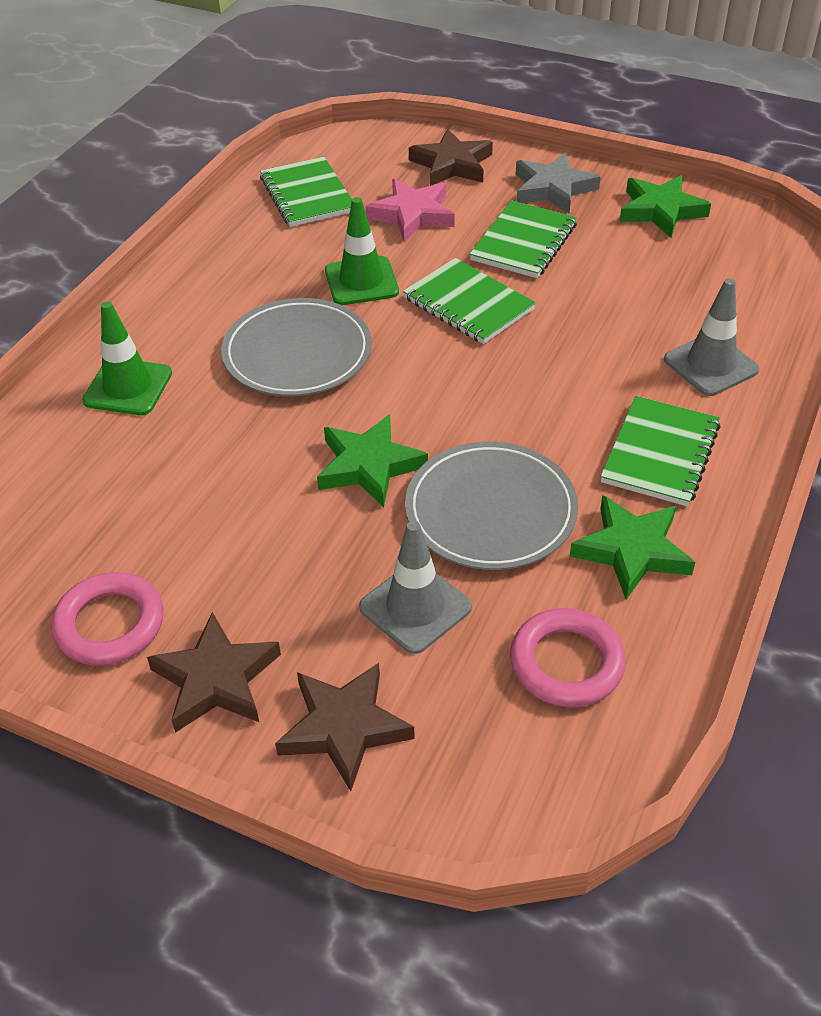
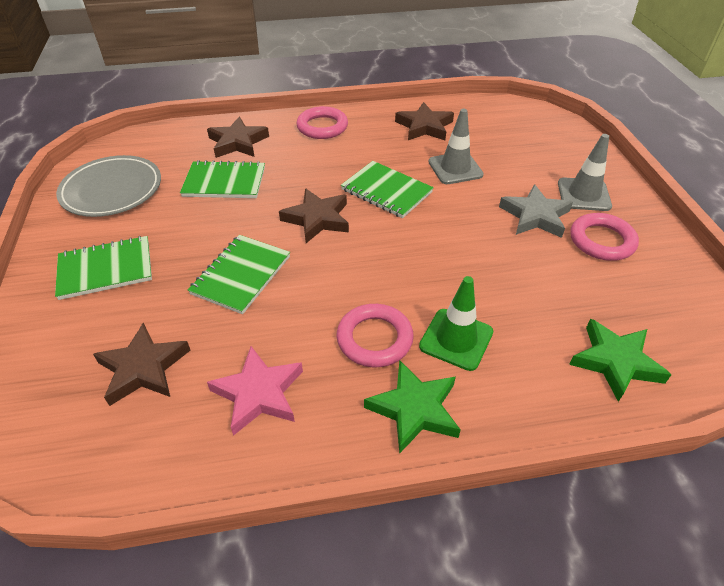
brown star: [147,612,281,733] [275,663,415,791] [409,129,493,186] = 3 -> [93,323,190,406] [207,117,269,158] [279,188,349,243] [395,102,454,140] = 4
green star: [317,414,428,507] [570,495,695,600] [619,175,711,238] = 3 -> [364,360,461,454] [569,319,671,402] = 2
green traffic cone: [82,301,172,415] [325,197,399,305] = 2 -> [419,276,493,371] = 1
grey plate: [221,298,372,396] [405,441,578,570] = 2 -> [56,155,161,217] = 1
pink ring: [51,572,164,666] [510,608,626,707] = 2 -> [296,106,348,139] [337,304,414,367] [570,213,639,261] = 3

